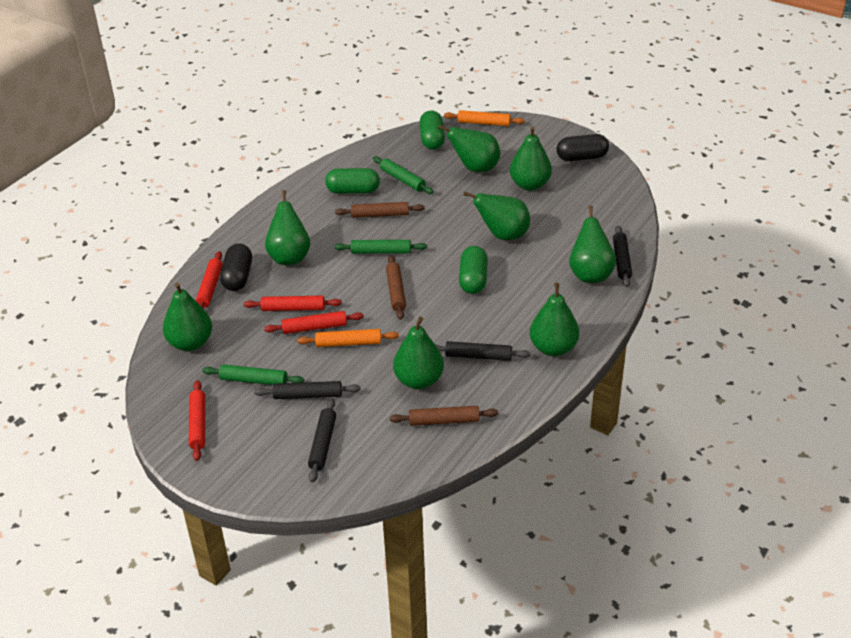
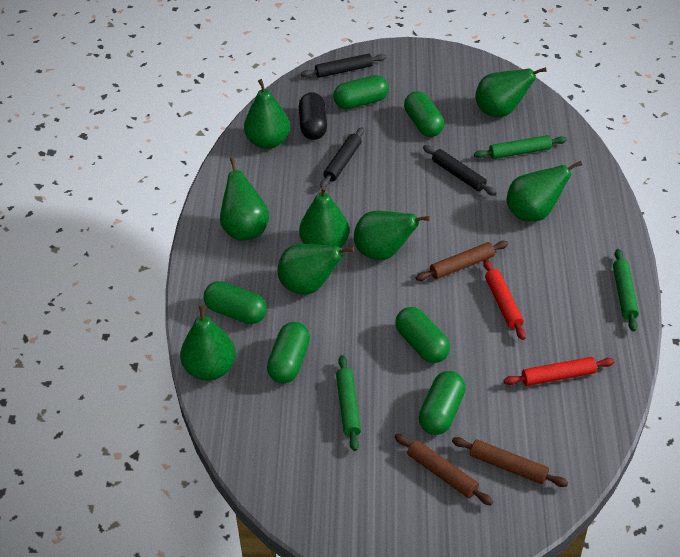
black capsule: [220,243,252,291] [556,134,609,161] = 2 -> [299,92,327,140] = 1
black rolling pin: [254,381,360,399] [308,398,336,482] [435,341,530,361] [613,226,632,287] = 4 -> [301,54,386,78] [320,127,364,189] [423,145,497,196] = 3
green capsule: [325,168,380,194] [420,110,445,150] [459,246,488,294] = 3 -> [203,281,267,324] [267,322,310,383] [333,75,389,109] [395,307,450,363] [404,91,444,137] [419,371,466,435] = 6
orange rolling pin: [298,329,399,347] [444,110,525,126] = 2 -> none = 0
red rolling pin: [189,380,205,461] [196,251,223,309] [244,296,342,311] [264,311,364,334] = 4 -> [483,259,526,340] [503,357,615,386] = 2

